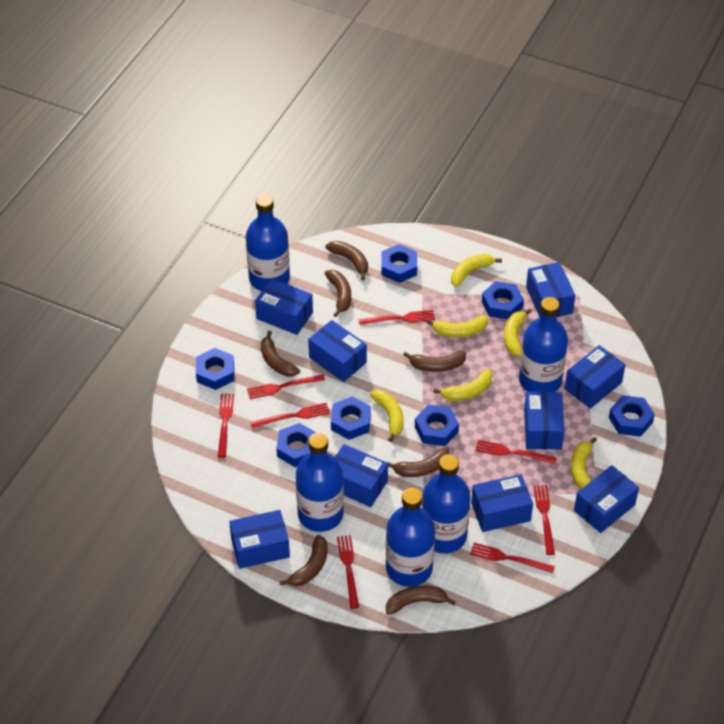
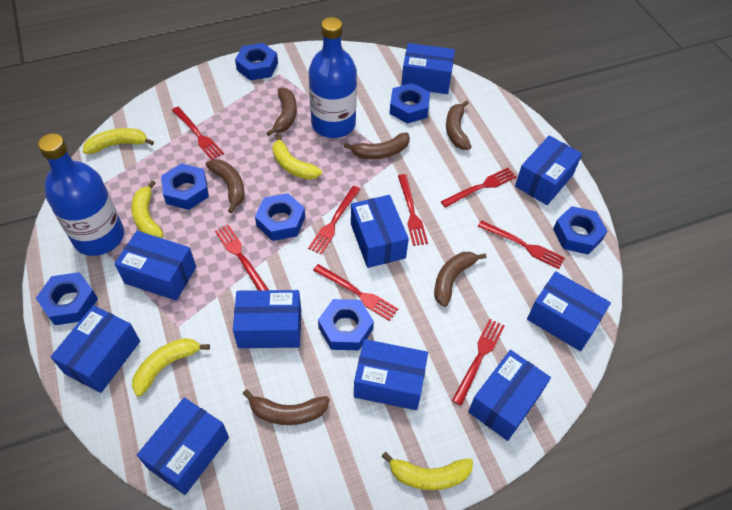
blue bottle: [246,194,290,291] [296,433,344,532] [386,488,435,587] [422,454,471,553] [519,297,568,392] = 5 -> [38,133,124,256] [309,17,357,138] = 2
blue box: [229,510,290,569] [255,278,313,335] [308,320,367,382] [335,444,388,507] [471,474,533,532] [524,392,565,449] [526,262,575,317] [564,345,626,409] [574,465,639,533] = 9 -> [51,305,140,393] [115,231,196,301] [137,398,229,495] [233,290,301,348] [351,195,409,268] [354,339,428,410] [401,43,455,94] [468,350,551,441] [515,135,582,205] [527,271,611,351] = 10
brown banana: [261,331,300,377] [280,535,327,586] [325,270,351,317] [326,241,368,280] [386,586,456,615] [387,447,450,477] [403,351,466,372] = 7 -> [206,159,245,213] [243,390,330,425] [266,88,297,136] [344,133,410,159] [434,252,487,307] [446,100,472,150] = 6
yellow banana: [370,390,404,442] [426,316,488,337] [433,369,492,401] [451,254,502,287] [504,309,532,356] [571,437,597,489] = 6 -> [83,128,154,154] [131,180,164,238] [132,338,210,397] [272,134,322,180] [382,452,473,490] = 5

